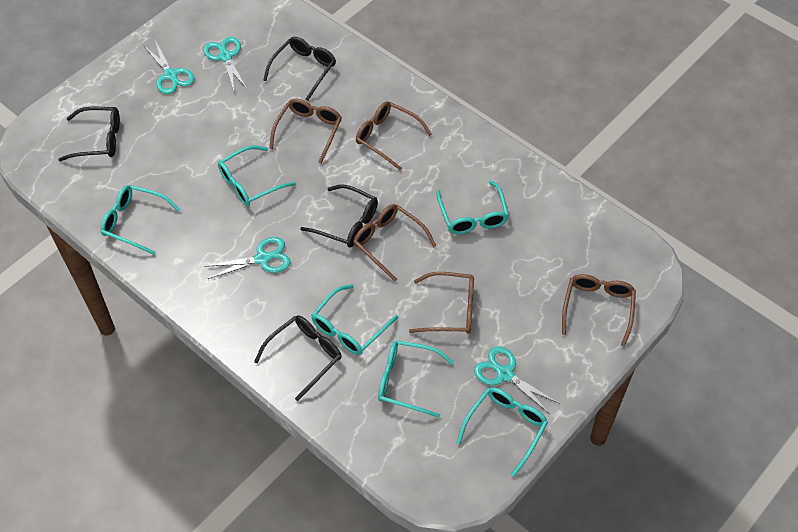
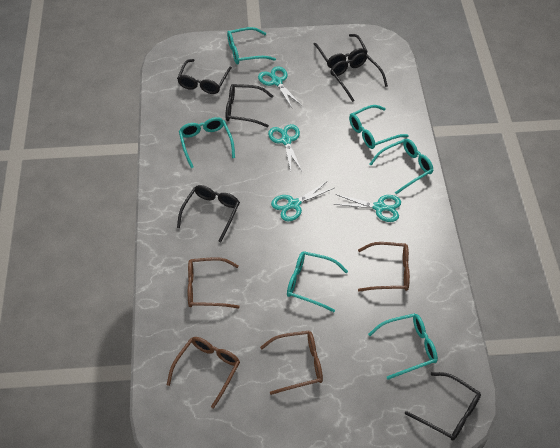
black glasses: [58,107,120,161] [254,315,342,401] [263,37,336,101] [300,184,378,247] = 4 -> [177,59,232,94] [177,185,240,242] [226,84,273,127] [314,34,368,68] [330,53,388,102] [405,372,481,441] = 6
brown glasses: [269,99,342,164] [353,204,436,281] [356,101,432,170] [409,272,474,334] [562,274,636,347] = 5 -> [167,337,240,409] [188,257,239,308] [260,331,323,395] [358,242,410,292] = 4

